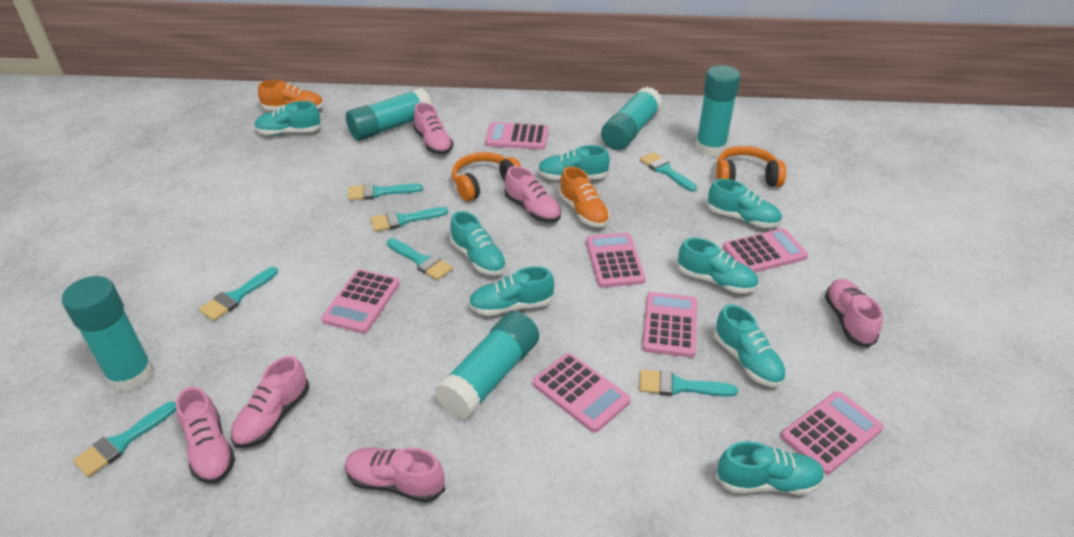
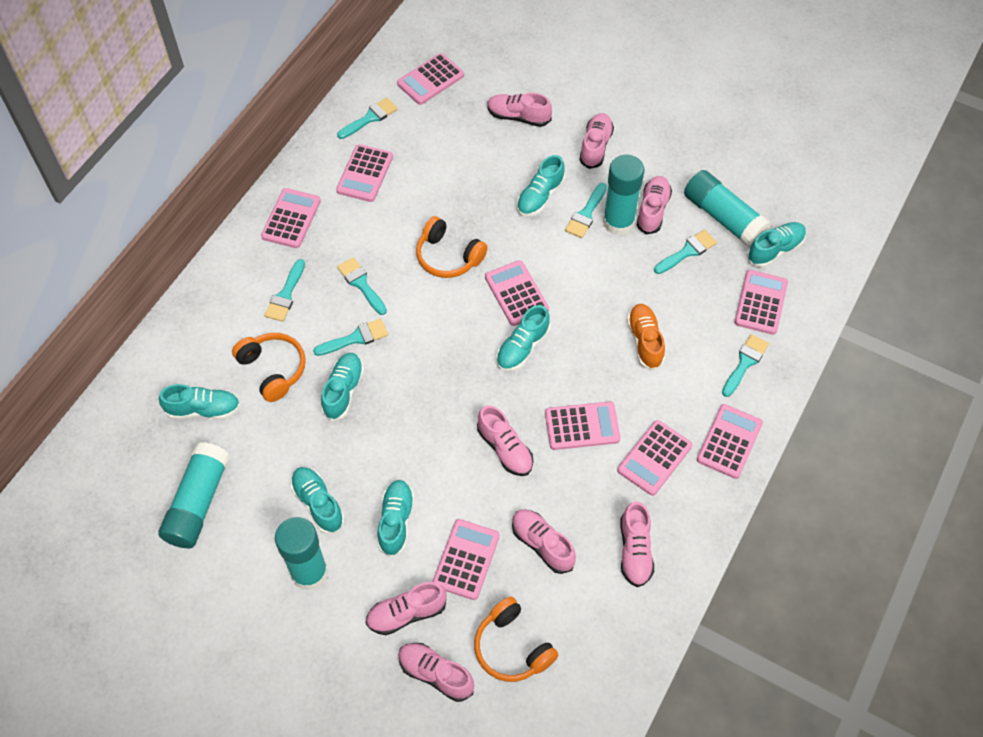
orange headphones: [452,152,521,201] [716,146,786,187] = 2 -> [232,333,306,402] [416,216,488,278] [474,597,558,682] = 3
orange shoe: [258,80,324,110] [559,166,610,227] = 2 -> [627,304,665,370] = 1
pink calculator: [321,269,400,333] [485,122,549,150] [533,353,631,433] [586,233,646,288] [642,292,697,357] [723,228,808,273] [781,391,884,475] = 7 -> [261,188,321,248] [336,144,393,202] [397,53,464,105] [433,519,500,600] [485,260,549,326] [545,402,620,450] [617,420,692,496] [697,404,763,479] [734,270,788,335] = 9
pink shoe: [176,387,235,484] [231,356,309,448] [345,448,445,503] [413,103,453,155] [505,166,561,223] [825,279,883,348] = 6 -> [366,582,447,635] [398,643,474,702] [477,405,533,476] [487,93,552,127] [512,509,576,574] [579,113,614,169] [620,501,654,587] [637,176,672,235] = 8
turquoise glue stick: [62,276,154,393] [346,88,432,141] [435,311,539,419] [601,87,662,150] [695,65,741,157] = 5 -> [158,442,230,548] [275,517,328,591] [603,155,645,235] [684,170,771,248] = 4
turquoise shoe: [254,101,322,135] [450,211,507,275] [469,266,554,316] [538,145,610,180] [677,238,758,293] [707,179,782,228] [714,304,786,387] [716,441,825,495] = 8 -> [159,384,240,419] [290,467,345,534] [321,353,364,421] [378,480,415,558] [496,305,550,371] [517,155,565,216] [747,222,806,268] = 7

